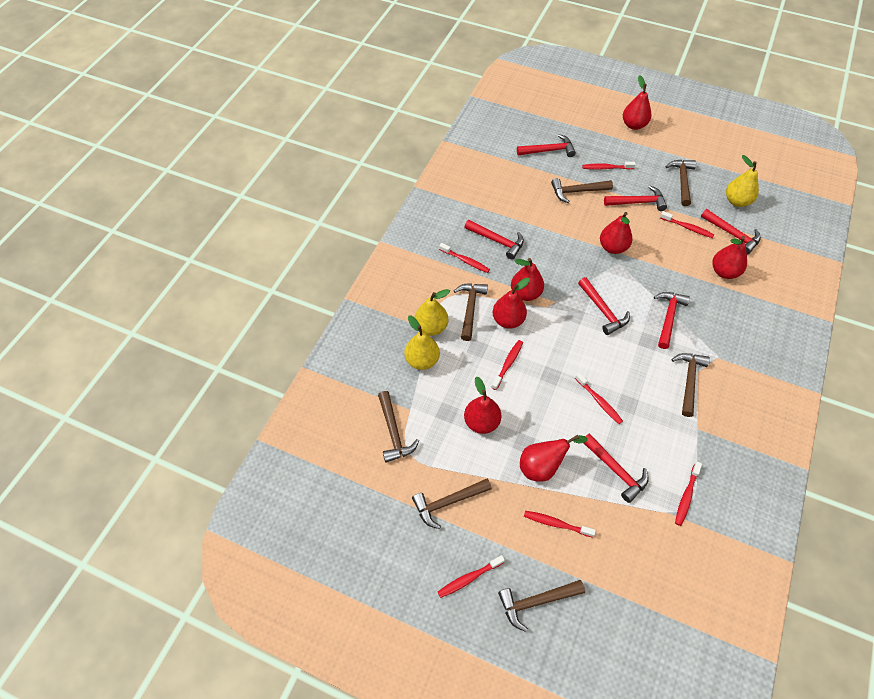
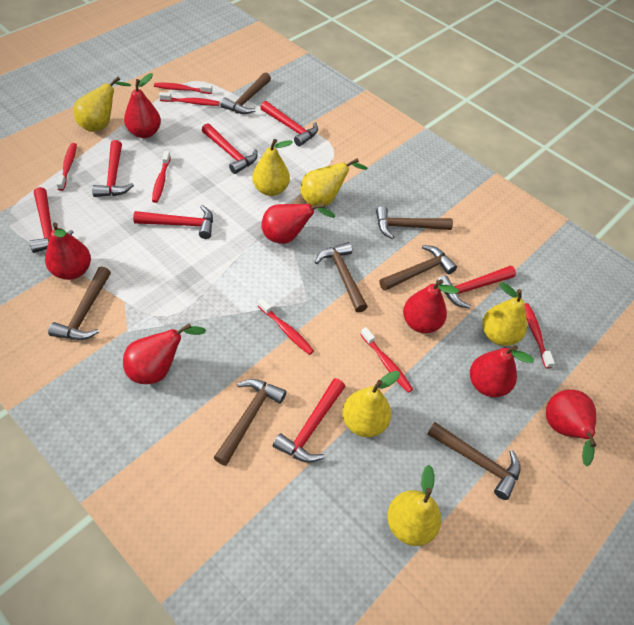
red toothbrush: [438,555,505,598] [439,243,490,273] [491,340,523,390] [524,511,596,538] [575,373,623,424] [582,162,636,170] [660,211,714,238] [675,462,702,526] = 8 -> [56,143,77,191] [152,151,171,203] [154,83,212,94] [159,92,219,106] [258,298,314,355] [360,327,413,393] [524,303,555,369] = 7
yellow pear: [404,315,440,370] [414,289,450,336] [726,155,759,207] = 3 -> [73,77,131,132] [252,139,293,196] [300,158,367,206] [342,371,400,437] [387,465,441,546] [482,282,527,346] = 6

